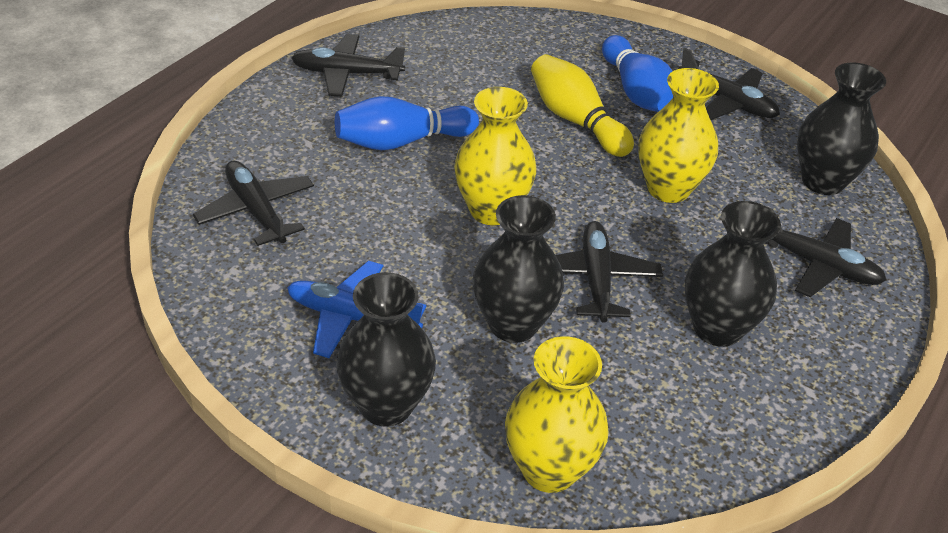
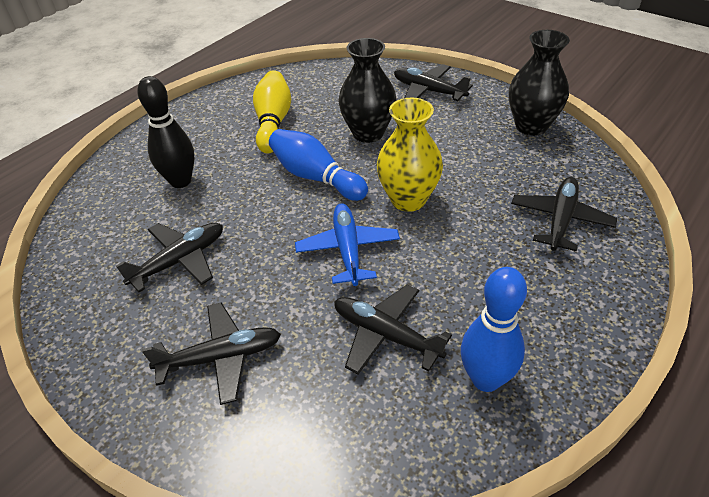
black bowling pin: none = 0 -> [137,76,194,188] = 1
black vase: [336,272,436,427] [473,195,564,343] [685,201,781,347] [797,62,886,195] = 4 -> [338,38,397,143] [509,30,570,136] = 2
yellow vase: [454,87,536,225] [505,336,609,493] [639,68,719,203] = 3 -> [376,98,443,212] = 1

